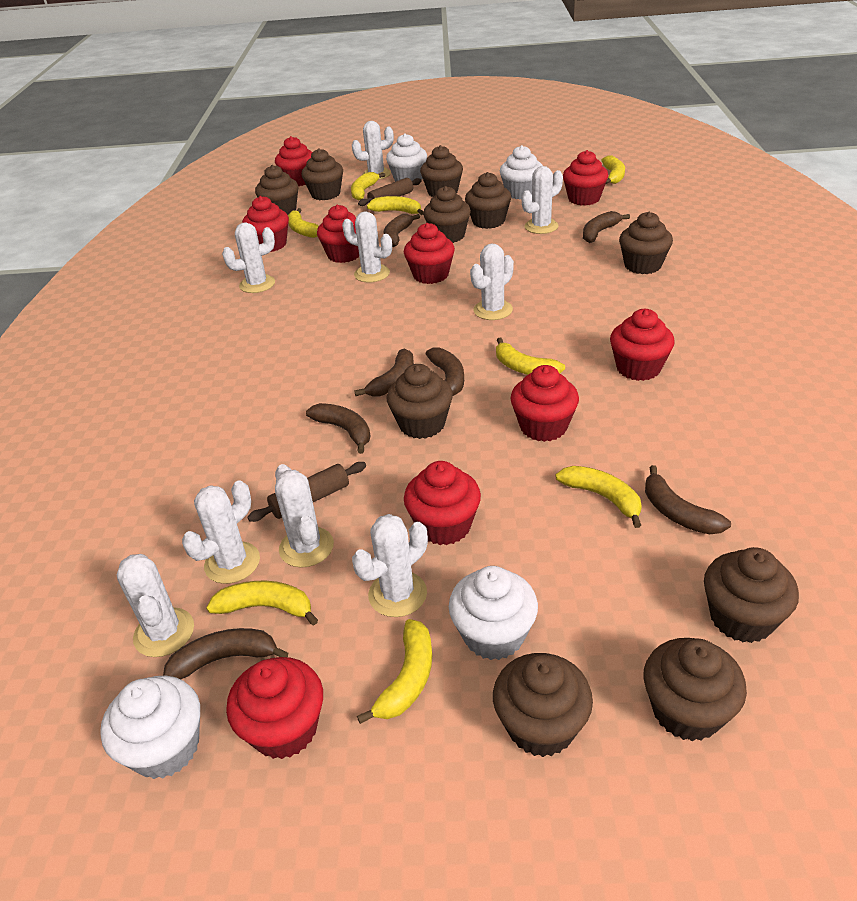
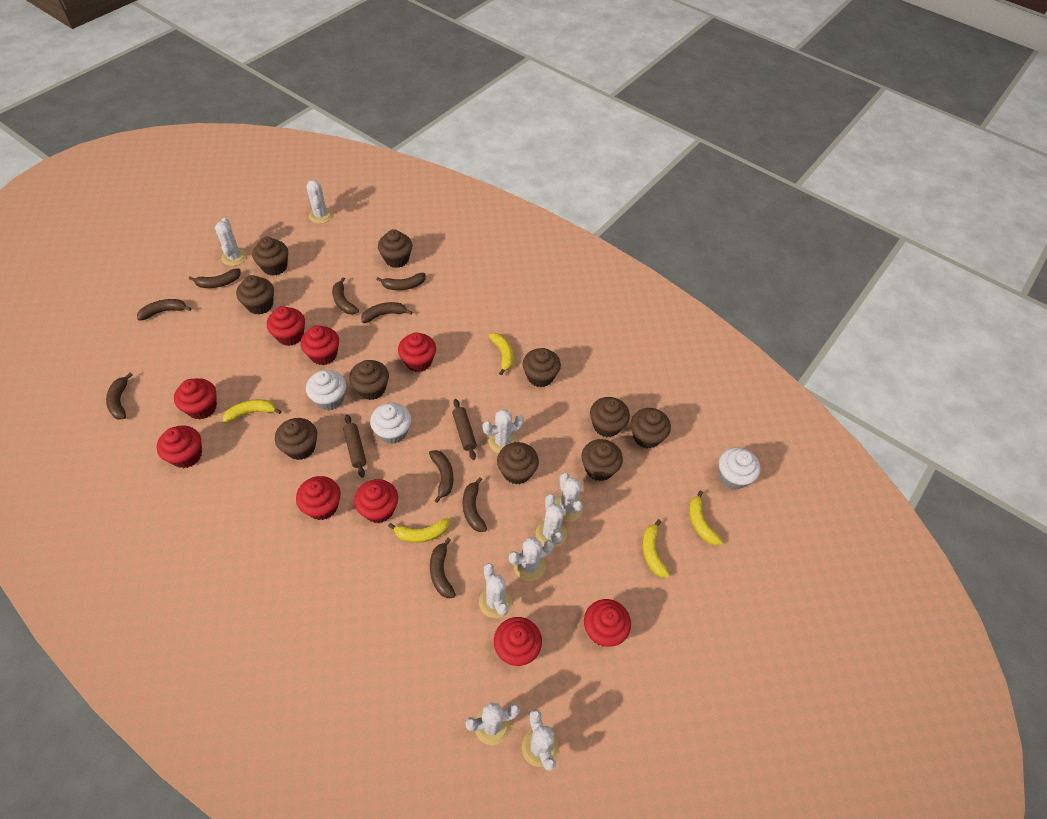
brown banana: [163,628,288,679] [306,403,370,454] [354,348,414,397] [384,214,420,247] [426,348,464,396] [583,211,630,243] [645,465,731,534] = 7 -> [106,373,133,420] [137,299,192,321] [189,268,241,288] [332,277,359,314] [361,302,412,323] [376,273,426,290] [429,450,453,503] [430,538,456,598] [463,477,487,532] = 9
white cupcake: [100,676,200,779] [386,133,427,182] [449,566,538,660] [500,145,543,199] = 4 -> [306,370,346,410] [370,403,411,444] [719,447,761,489] = 3
yellow banana: [206,581,318,626] [288,208,319,238] [351,172,385,200] [357,619,432,724] [367,196,423,215] [496,338,565,375] [555,466,642,528] [601,155,625,184] = 8 -> [223,399,282,423] [388,518,450,543] [489,333,513,375] [642,519,670,578] [689,490,723,546] = 5

